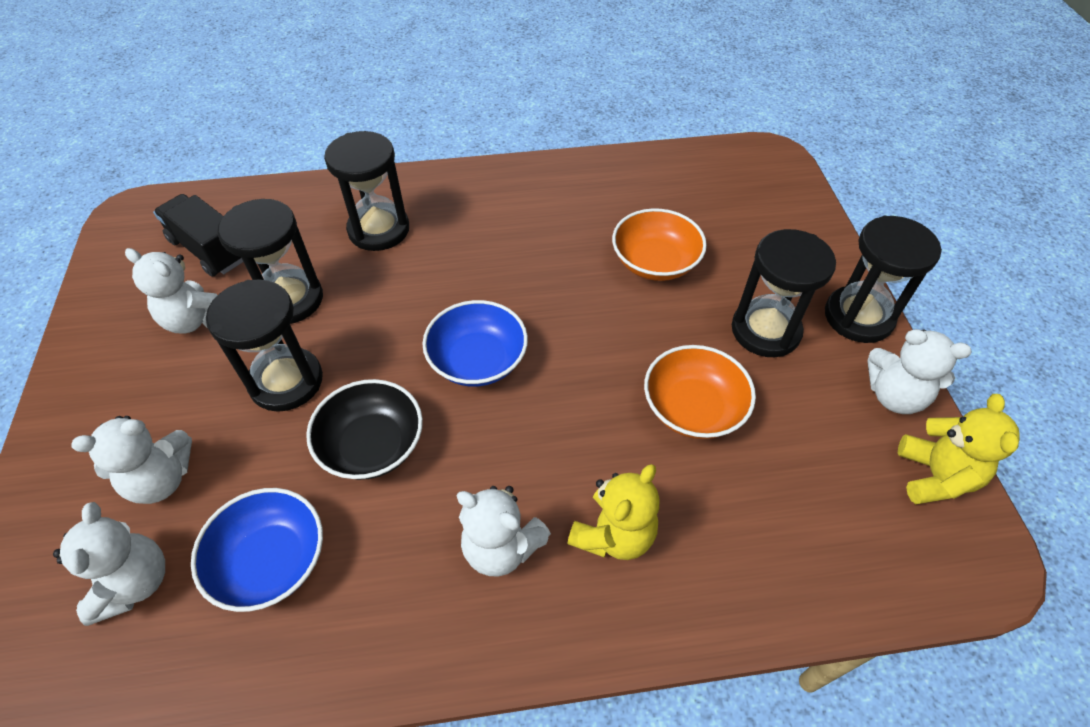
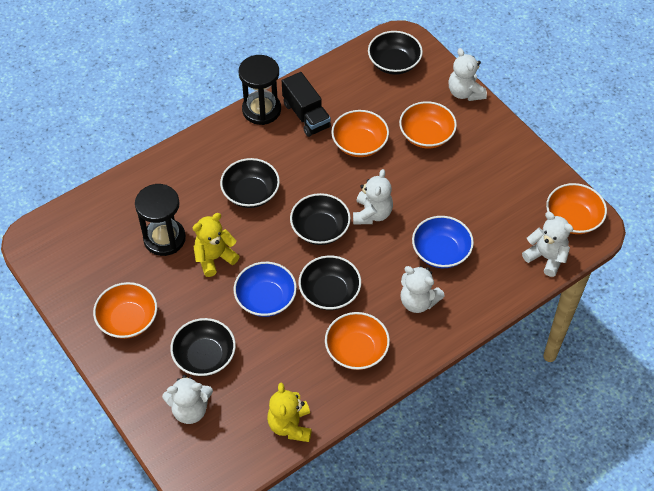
black bowl: [306,379,423,480] = 1 -> [170,318,236,376] [220,158,280,208] [290,193,351,245] [299,255,361,310] [368,31,423,75] = 5
black hourglass: [206,279,323,412] [218,199,323,324] [324,131,409,251] [732,229,836,357] [825,216,942,343] = 5 -> [135,184,186,256] [239,55,281,125] = 2
orange bowl: [612,208,707,281] [644,345,756,439] = 2 -> [93,282,157,339] [325,312,390,370] [331,110,389,157] [399,101,457,148] [546,183,607,234] = 5

